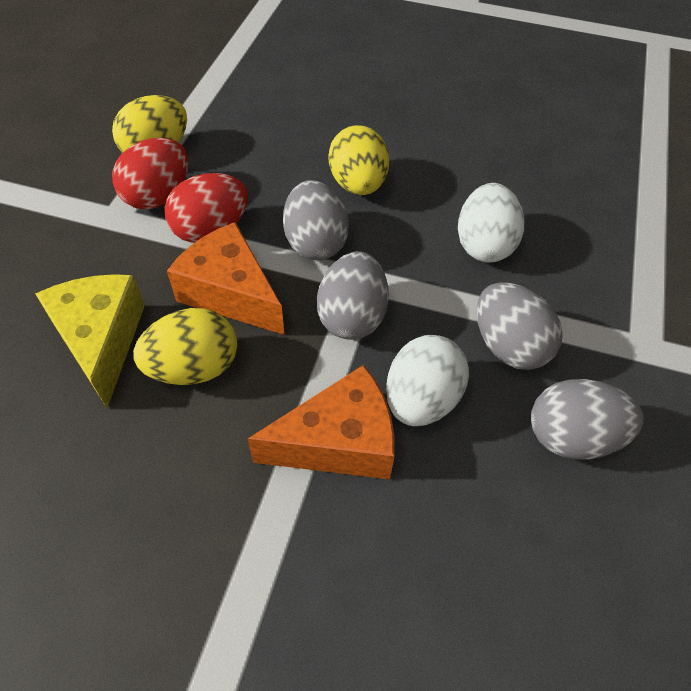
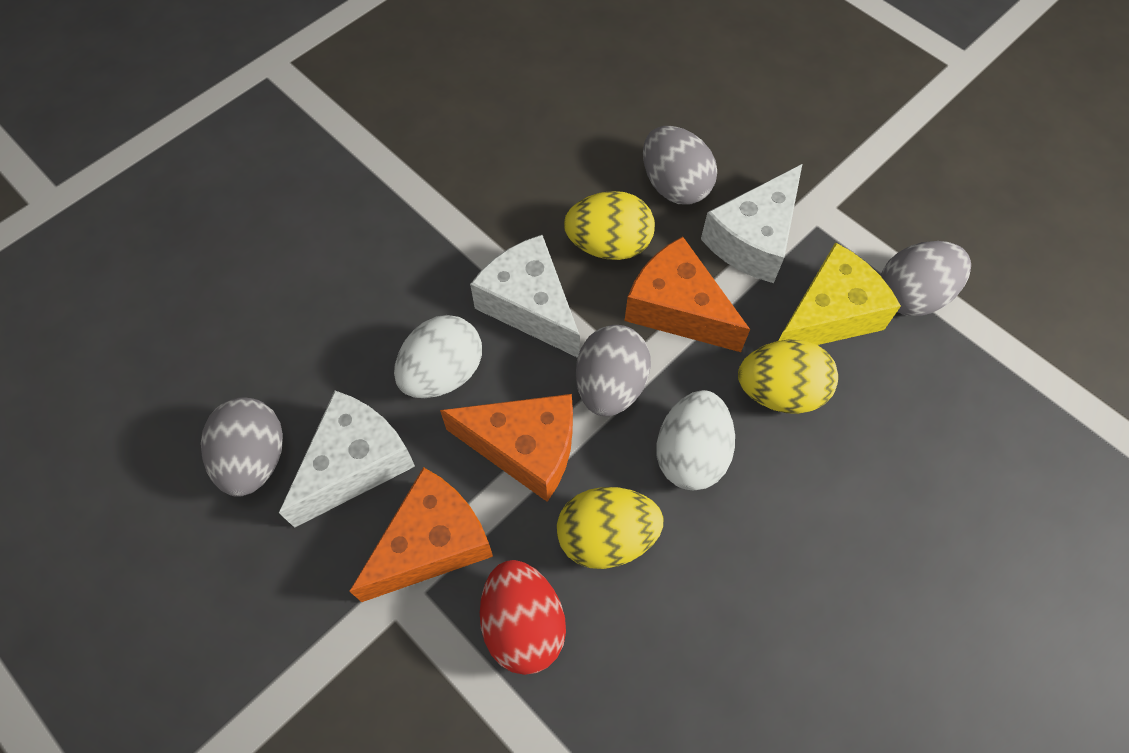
orange cheese: [167,222,284,335] [248,365,395,479] = 2 -> [349,467,493,602] [440,394,573,502] [625,236,750,352] = 3
red egg: [112,138,188,210] [165,173,248,243] = 2 -> [480,560,566,675] = 1
white cheese: none = 0 -> [279,391,415,528] [470,235,580,358] [701,164,802,283] = 3

